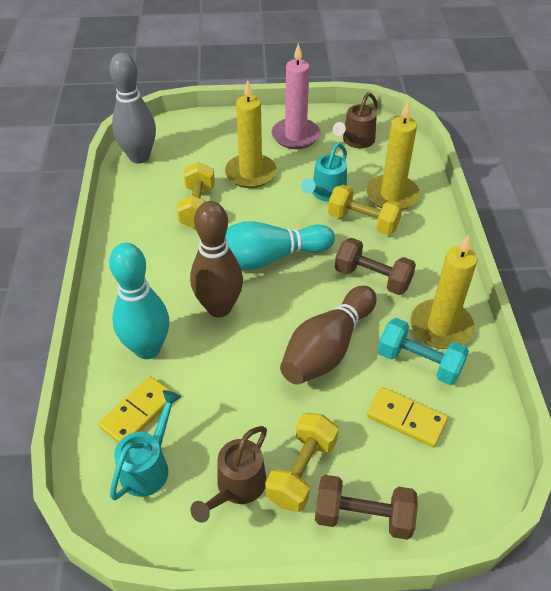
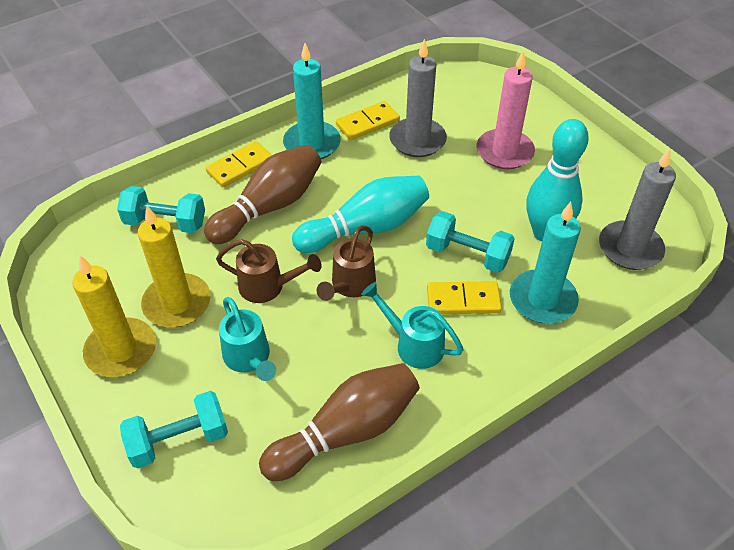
brown dumbbell: [315,475,418,540] [335,238,416,295] = 2 -> none = 0
grey bowling pin: [110,53,156,164] = 1 -> none = 0
grey candle: none = 0 -> [389,39,447,157] [599,148,676,270] = 2
turquoise candle: none = 0 -> [283,43,341,159] [510,202,581,324] = 2
turquoise dumbbell: [378,318,469,385] = 1 -> [117,186,205,233] [120,391,228,468] [426,211,515,273] = 3
yellow candle: [225,80,277,188] [366,102,420,210] [411,234,477,349] = 3 -> [72,255,156,377] [138,206,211,328] = 2
yellow domino: [98,376,171,443] [367,387,448,448] = 2 -> [206,141,272,187] [336,101,400,140] [427,281,502,314] = 3
yellow dumbbell: [177,162,215,228] [265,413,339,512] [328,185,403,235] = 3 -> none = 0

